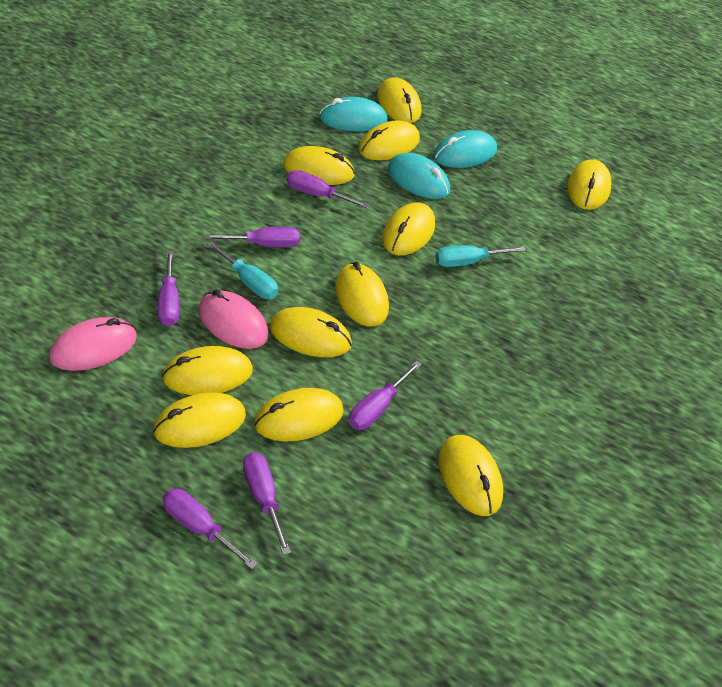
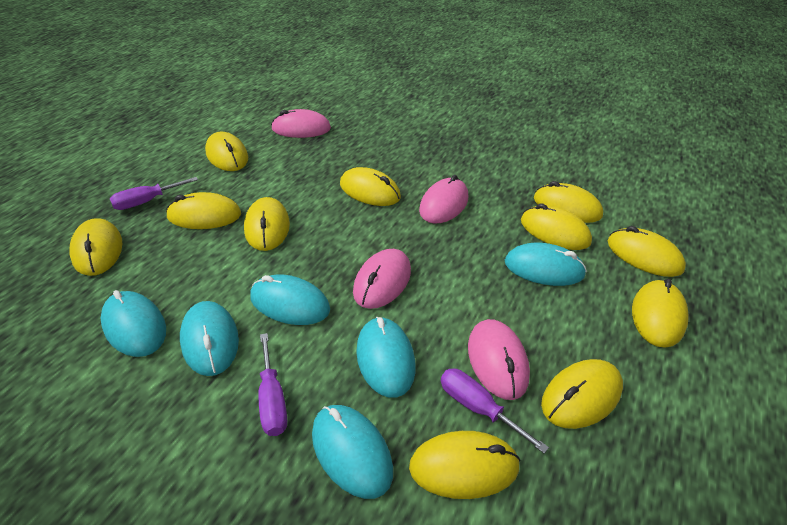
pink mouse: [49,317,137,371] [199,290,269,349] = 2 -> [271,109,331,138] [353,249,411,309] [419,175,468,223] [468,319,530,400] = 4
purple screwdriver: [158,251,179,327] [163,488,258,569] [205,227,300,247] [243,452,291,555] [287,170,370,208] [349,361,422,430] = 6 -> [110,177,198,210] [259,333,287,436] [441,368,549,454] = 3
turquoise mouse: [319,97,388,131] [388,153,450,199] [433,130,497,168] = 3 -> [101,290,166,357] [180,301,239,376] [250,274,330,325] [312,405,393,499] [356,317,416,398] [505,243,587,286] = 6
turquoise screwdriver: [207,241,278,299] [436,245,526,267] = 2 -> none = 0

